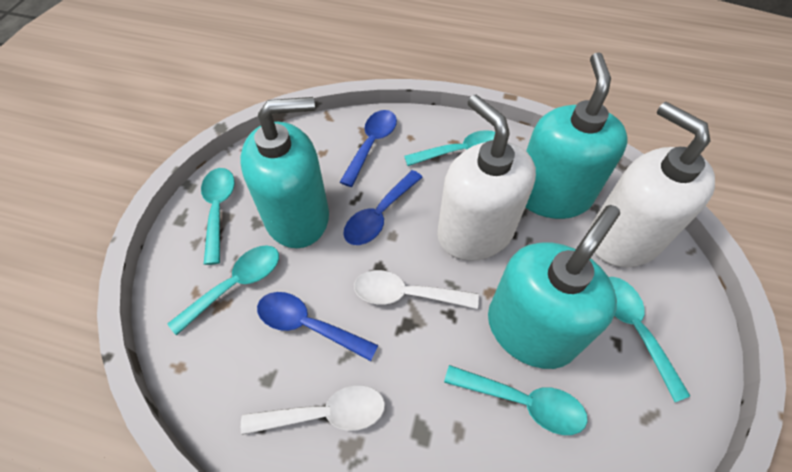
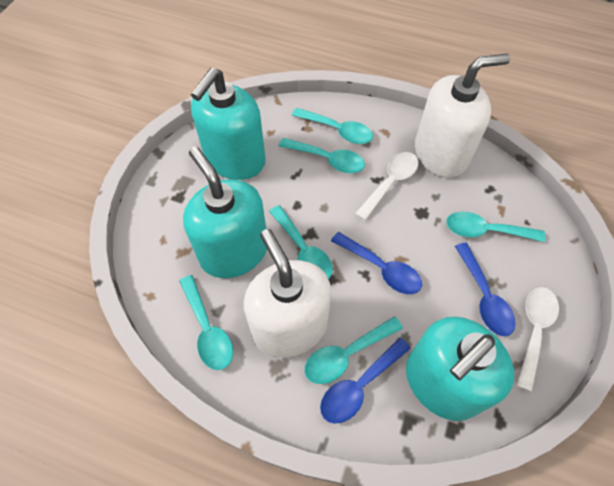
turquoise spoon: [168,245,279,336] [201,168,235,265] [404,130,495,166] [444,365,588,435] [609,277,690,402] = 5 -> [179,275,233,370] [269,205,333,279] [279,138,365,173] [292,108,373,144] [304,316,403,384] [446,212,546,242] = 6

